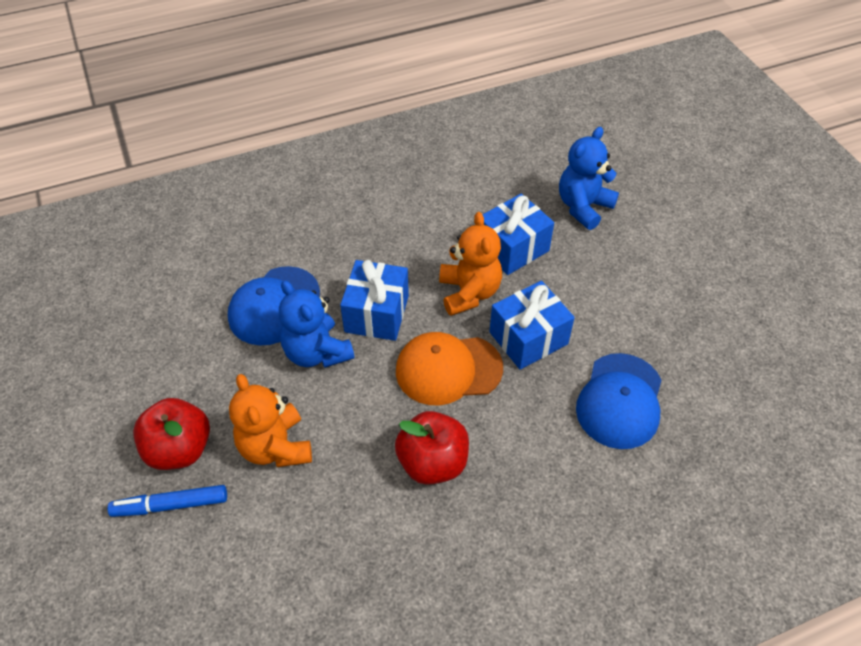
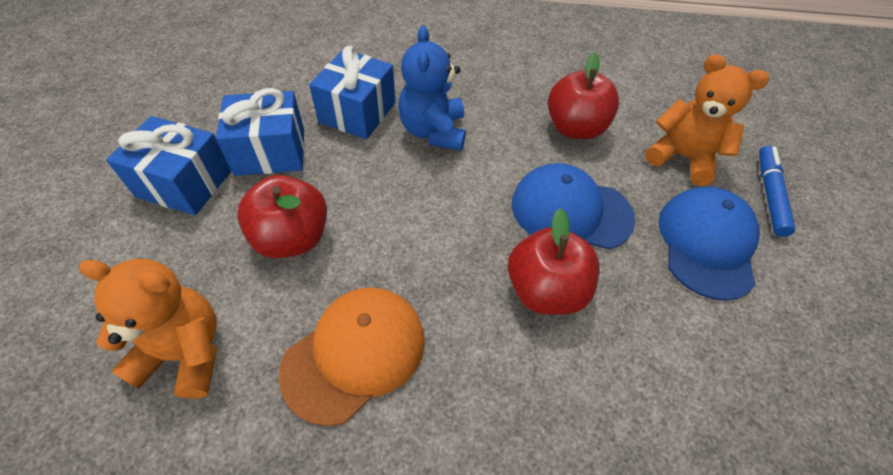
blue teddy bear: [279,281,355,368] [559,127,619,230] = 2 -> [398,26,466,151] = 1
red apple: [133,398,210,470] [395,411,469,485] = 2 -> [237,175,327,258] [508,208,599,315] [548,52,619,140] = 3

